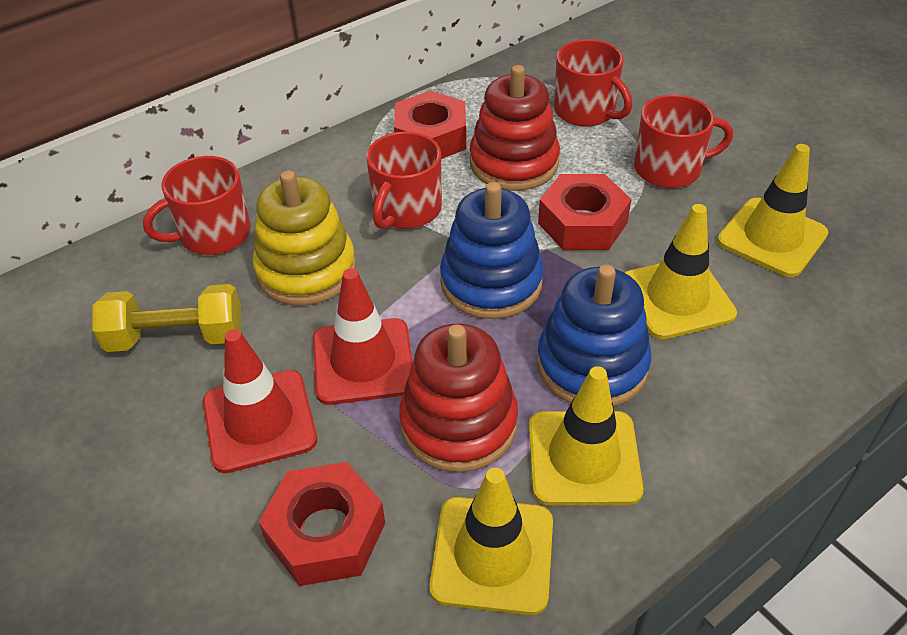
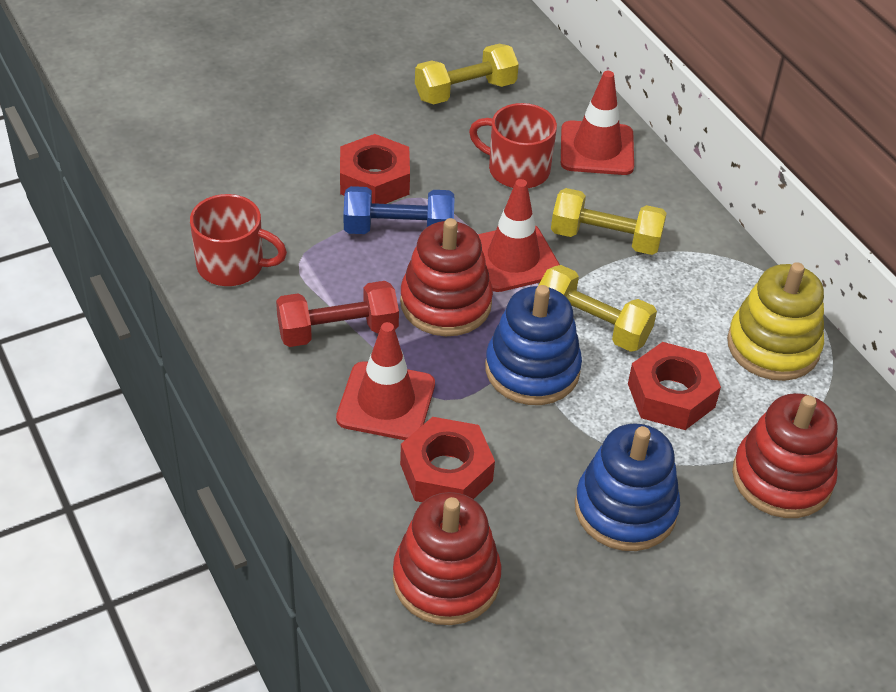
blue dumbbell: none = 0 -> [343,186,455,234] = 1
red dumbbell: none = 0 -> [276,281,399,347] = 1
red mug: [143,156,251,255] [366,132,442,230] [554,39,632,127] [634,94,733,188] = 4 -> [190,194,287,286] [469,103,557,188] = 2
red stacking toy: [399,324,518,473] [470,65,560,191] = 2 -> [393,492,502,625] [400,218,493,336] [732,393,838,518] = 3
red traffic cone: [203,329,317,473] [313,268,413,405] = 2 -> [336,322,435,440] [478,179,560,292] [561,71,634,175] = 3
yellow dumbbell: [92,284,242,352] = 1 -> [415,44,519,105] [539,265,657,352] [551,188,667,255] = 3
yellow traffic cone: [430,468,553,615] [529,366,643,505] [624,204,737,339] [717,144,828,277] = 4 -> none = 0

